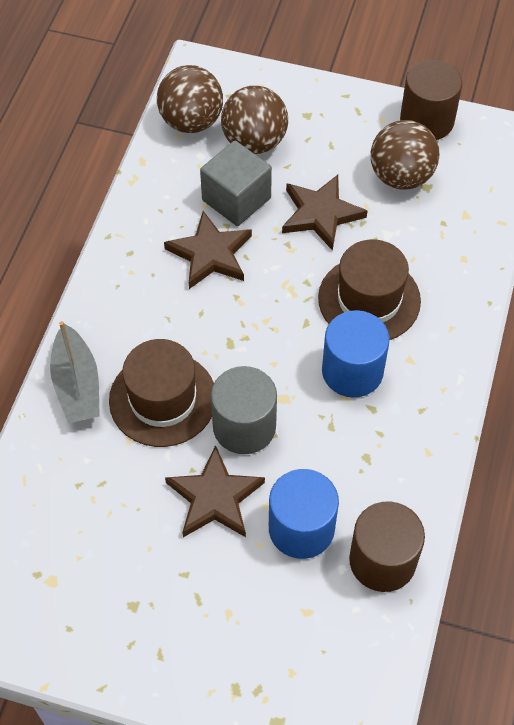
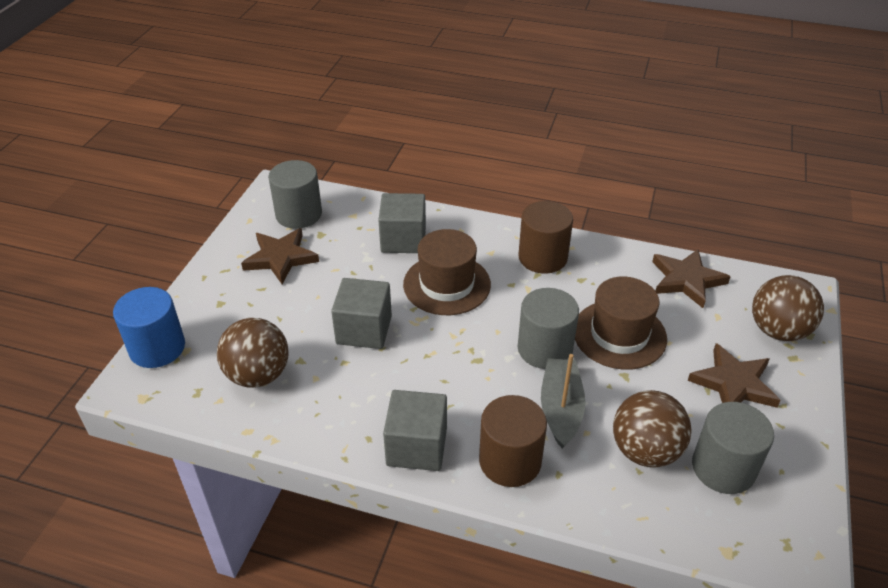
blue cylinder: [269,469,339,559] [322,310,390,398] = 2 -> [113,287,185,368] = 1
grey cube: [200,141,272,226] = 1 -> [331,278,392,349] [378,193,426,253] [383,390,447,471] = 3
grey cylinder: [211,366,277,454] = 1 -> [268,160,322,229] [518,288,579,369] [692,402,774,494] = 3

